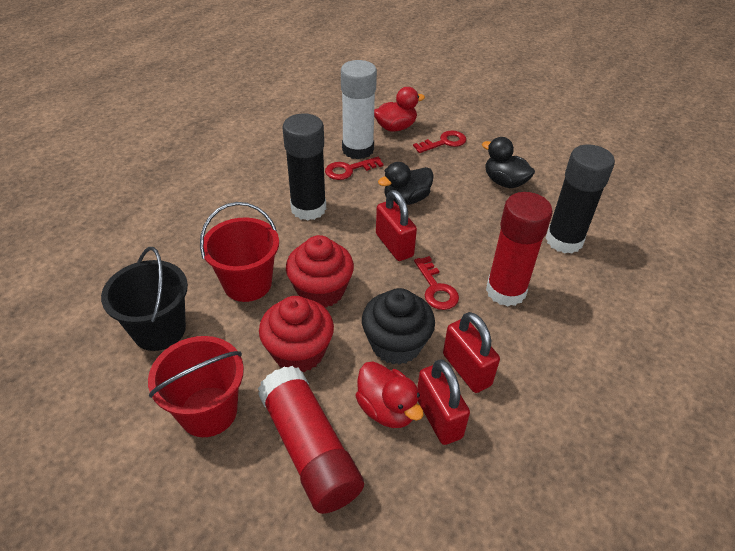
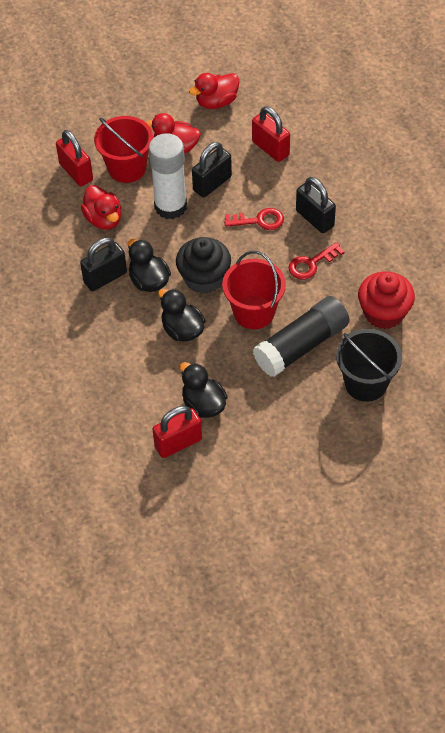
black duck: [378,162,434,205] [482,137,535,188] = 2 -> [128,239,171,292] [158,289,206,342] [180,362,228,418] = 3
black glue stick: [282,113,326,221] [546,144,615,254] = 2 -> [253,296,350,377] = 1
black padlock: none = 0 -> [80,238,127,291] [192,142,232,197] [296,177,336,233] = 3
red cupcake: [259,296,334,372] [286,235,354,308] = 2 -> [358,271,415,329] = 1
red duck: [355,361,424,428] [374,87,425,132] = 2 -> [81,185,121,230] [146,113,201,154] [189,73,239,109] = 3
red glue stick: [258,366,364,514] [486,192,553,306] = 2 -> none = 0
red key: [325,157,384,180] [413,130,466,153] [414,256,459,310] = 3 -> [224,208,284,230] [288,242,345,279] = 2

